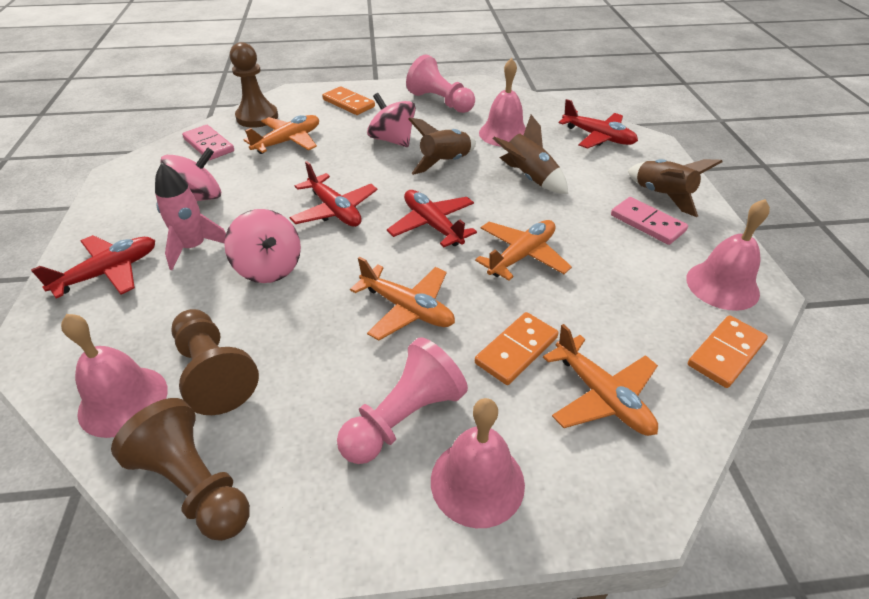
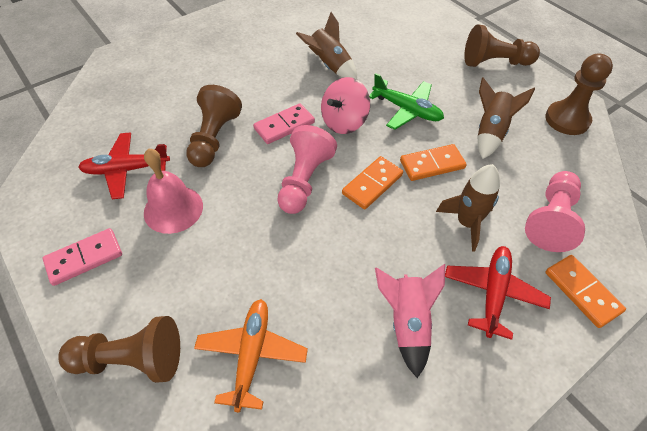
brown pawn: [111,398,250,541] [171,309,259,415] [230,42,278,128] = 3 -> [58,316,180,382] [186,85,242,167] [464,25,540,67] [545,53,613,135] = 4
green plane: none = 0 -> [369,73,444,130] = 1
orange plane: [244,115,319,154] [350,257,455,340] [475,220,572,281] [543,324,658,436] = 4 -> [194,299,308,412] = 1
pink bell: [61,314,168,438] [431,398,525,528] [479,58,526,147] [686,199,770,311] = 4 -> [144,148,203,234] = 1
pink spinning top: [161,147,221,201] [224,209,301,283] [367,93,416,147] = 3 -> [321,77,370,134] = 1
red plane: [31,235,155,299] [289,161,378,227] [387,190,477,247] [559,99,638,149] = 4 -> [78,132,170,199] [445,246,551,340] = 2

